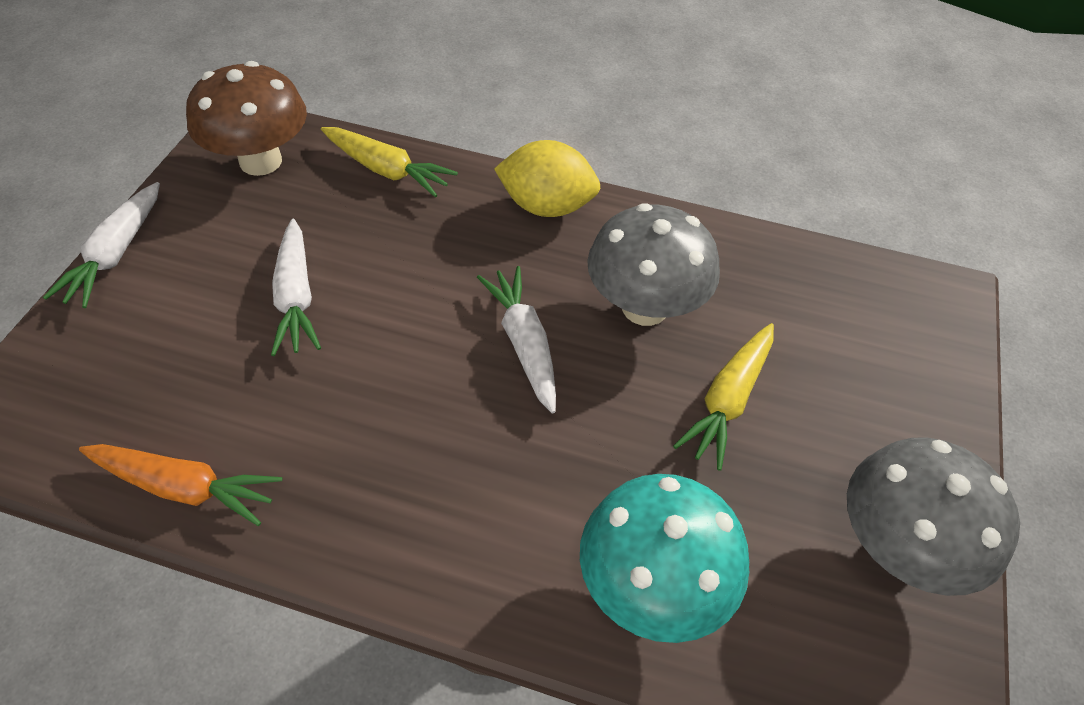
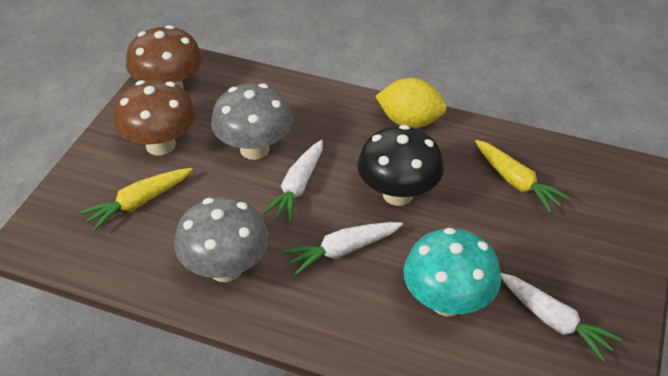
black mushroom: none = 0 -> [357,125,444,206] = 1
brown mushroom: [186,61,307,176] = 1 -> [114,80,196,155] [126,25,202,88] = 2
orange carrot: [79,444,282,526] = 1 -> none = 0

